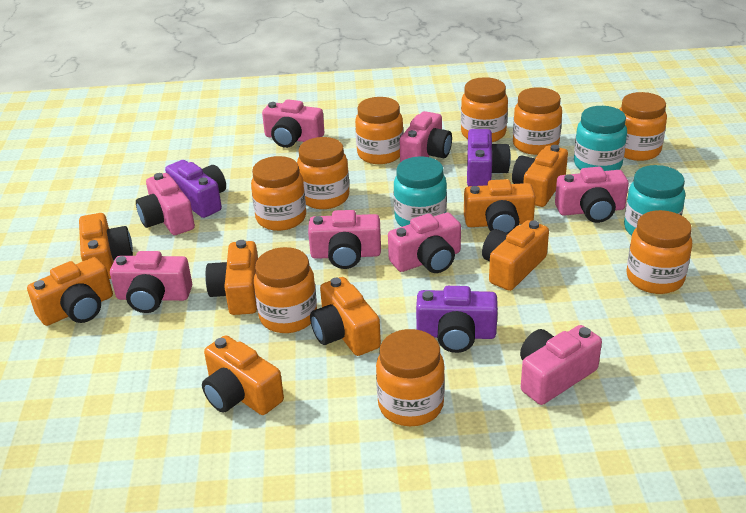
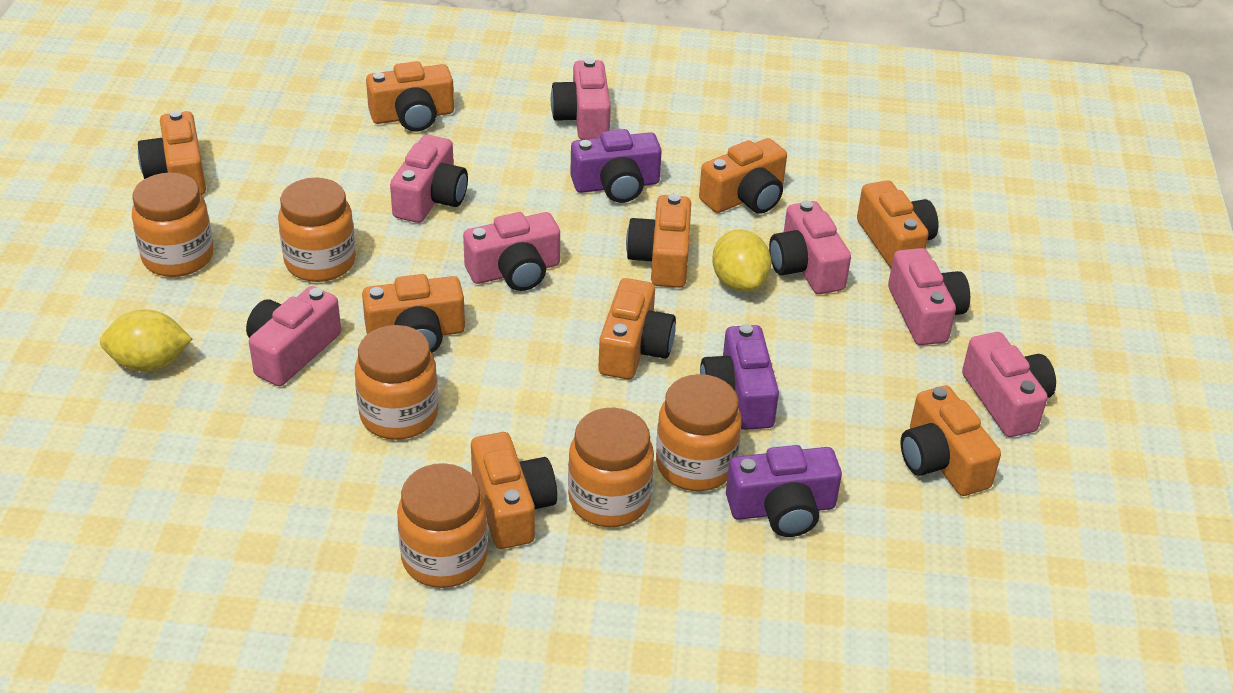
orange camera: [27,257,113,326] [79,213,133,279] [202,335,284,415] [205,240,258,315] [310,277,381,356] [464,179,535,233] [482,220,549,291] [512,145,568,207] = 8 -> [138,110,206,195] [362,274,465,353] [366,61,454,132] [471,432,557,549] [598,278,676,379] [626,194,691,288] [699,138,787,213] [857,180,939,268] [900,385,1001,496] = 9
orange jar: [251,156,306,231] [254,247,317,333] [297,137,349,209] [355,97,403,164] [376,329,445,426] [461,77,508,142] [513,87,562,155] [619,92,667,161] [626,210,692,294] = 9 -> [132,172,214,277] [278,178,356,282] [355,325,438,440] [397,463,488,588] [568,408,654,527] [656,374,742,491] = 6
pink camera: [110,251,192,313] [136,173,195,235] [262,99,324,148] [308,210,381,269] [388,213,461,273] [400,111,452,162] [520,325,602,405] [555,167,629,223] = 8 -> [246,286,341,386] [390,135,468,223] [463,212,560,291] [551,58,611,140] [769,200,851,294] [888,248,970,345] [962,332,1056,437] = 7
turquoise jar: [394,156,447,227] [574,106,627,171] [624,165,685,236] = 3 -> none = 0
yellow lemon: none = 0 -> [100,309,192,372] [712,230,771,292] = 2

